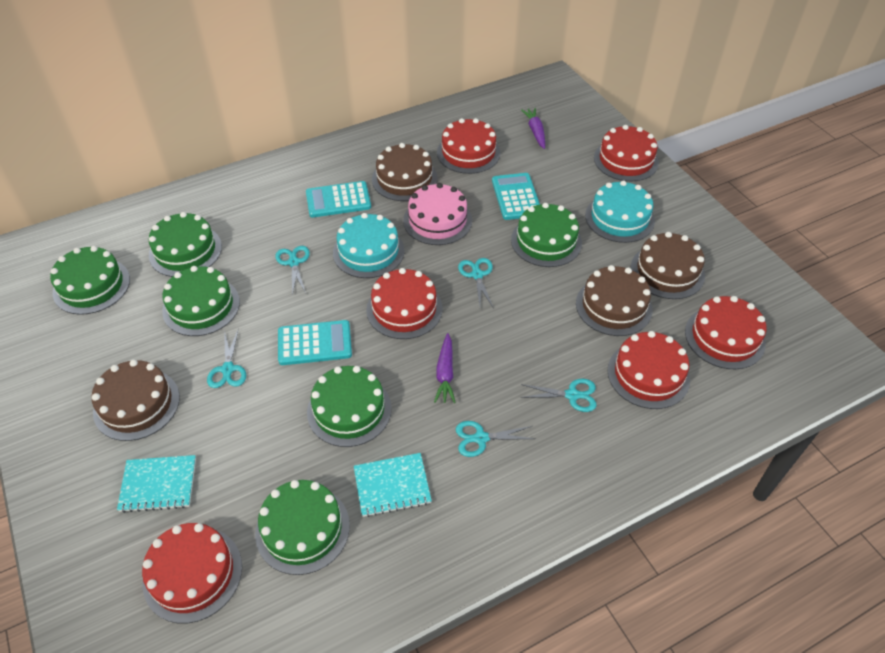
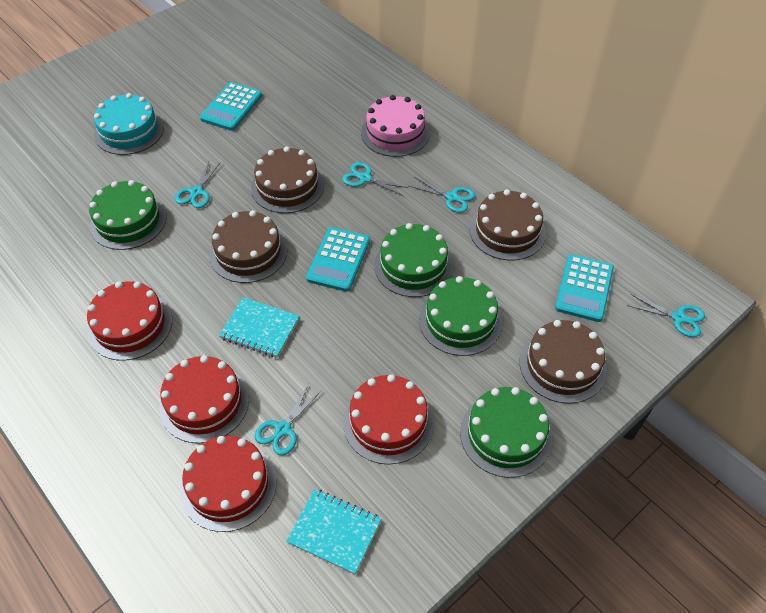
green cake: [50,246,130,315] [149,212,222,277] [162,266,240,336] [255,480,350,575] [307,366,392,447] [511,203,582,267] = 6 -> [89,180,166,250] [374,223,453,297] [419,276,502,356] [460,387,552,478] = 4
purple carrot: [434,333,456,403] [521,108,545,149] = 2 -> none = 0
red cake: [142,523,242,623] [366,268,443,339] [437,118,500,174] [594,125,659,181] [608,331,690,409] [685,296,766,369] = 6 -> [87,281,172,361] [159,355,249,443] [180,436,277,532] [343,374,434,464] = 4
turquoise cake: [333,213,404,278] [585,180,655,243] = 2 -> [94,93,164,155] = 1

